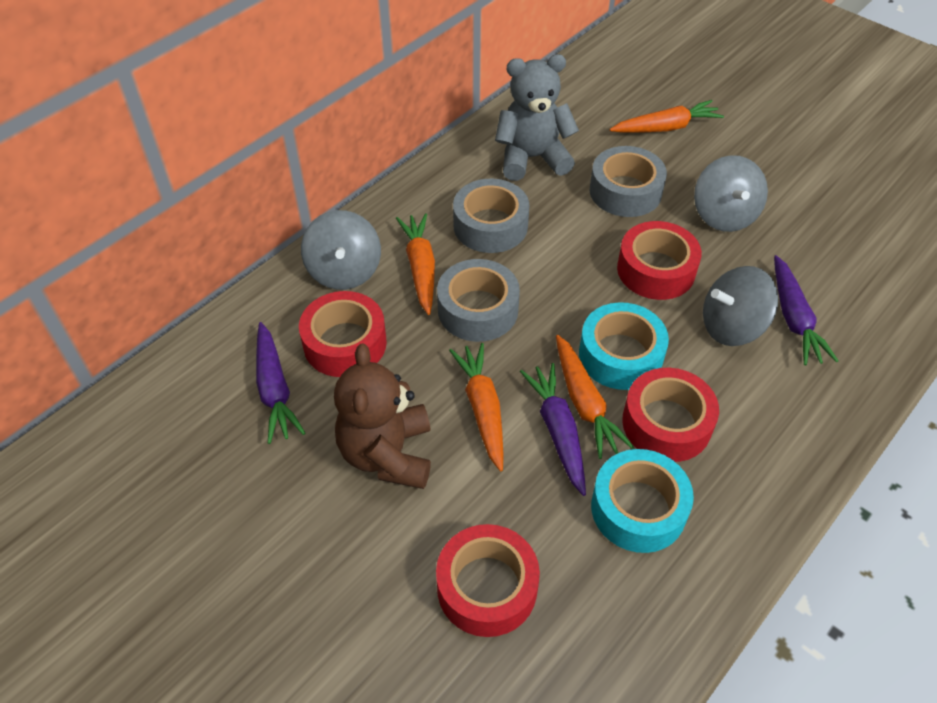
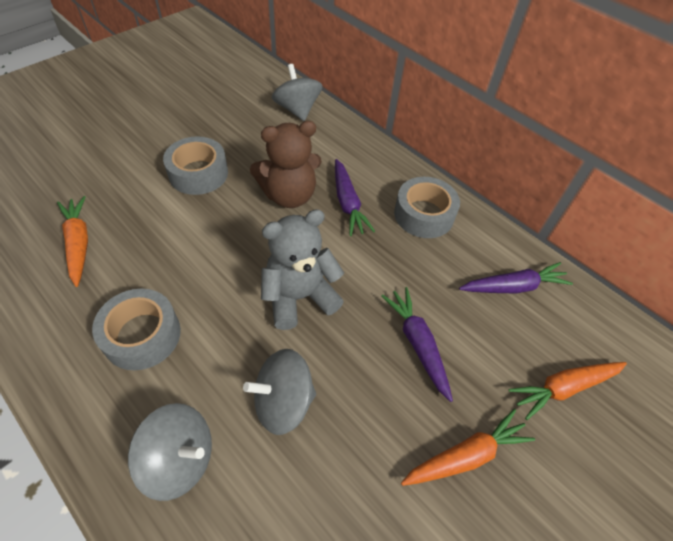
orange carrot: [396,213,435,315] [449,343,503,471] [556,335,634,459] [610,100,724,133] = 4 -> [57,196,88,287] [401,409,535,486] [509,362,627,420] = 3
red tape: [299,291,387,377] [436,524,540,637] [617,221,702,300] [622,368,719,462] = 4 -> none = 0
turquoise tape: [579,302,669,390] [591,449,694,553] = 2 -> none = 0

